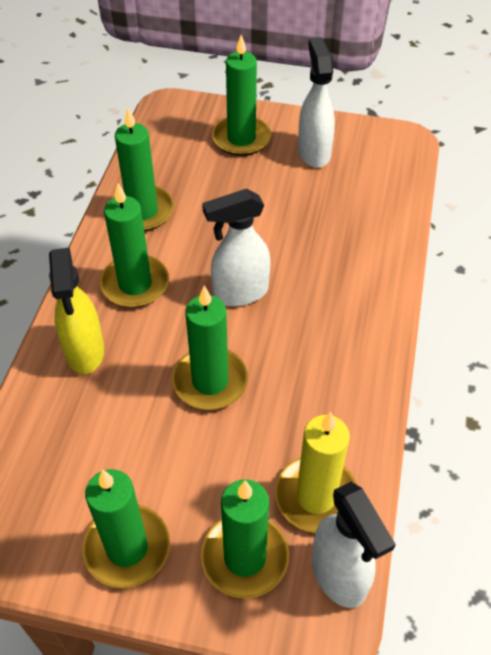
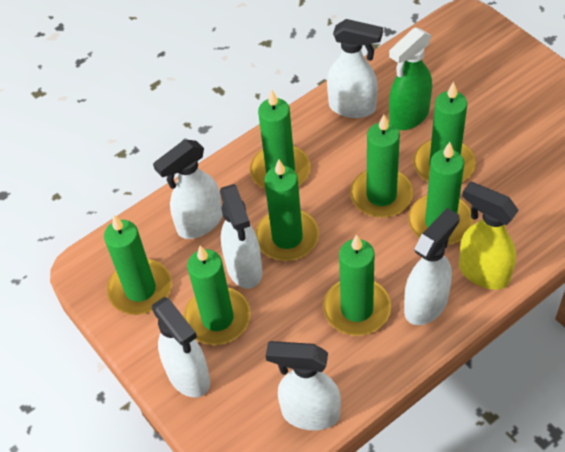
green candle: [82,469,170,588] [100,183,169,308] [114,108,174,231] [172,286,248,410] [201,479,289,599] [212,35,271,156] = 6 -> [104,215,172,315] [184,246,251,345] [250,89,311,190] [255,159,319,261] [323,235,391,336] [350,115,413,218] [409,142,473,245] [413,82,476,182] = 8
green spray bottle: none = 0 -> [389,27,432,130] = 1
white spray bottle: [202,189,271,306] [298,37,335,168] [312,482,396,608] = 3 -> [152,297,210,398] [153,139,222,239] [220,184,263,289] [266,341,341,431] [327,19,383,118] [404,208,460,325] = 6
yellow candle: [275,412,357,533] = 1 -> none = 0

